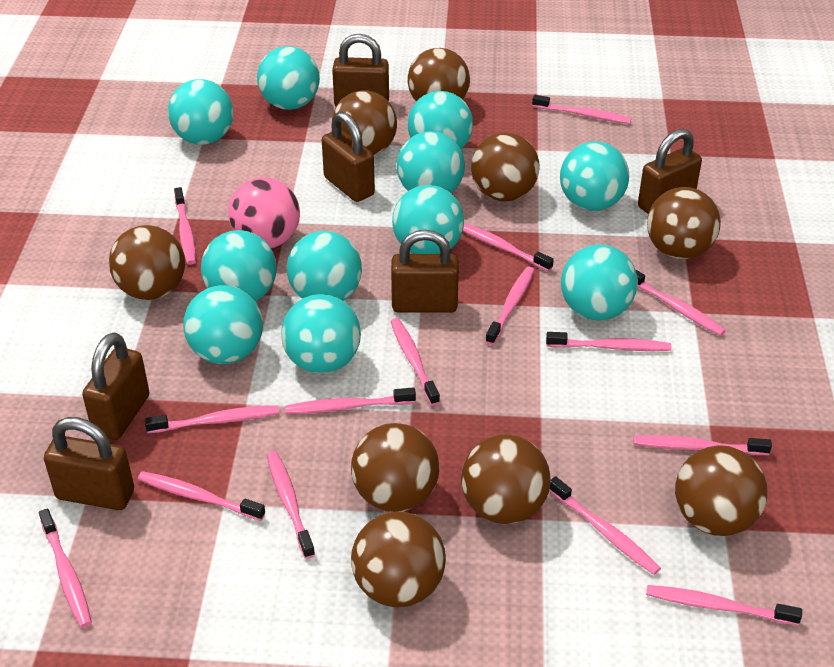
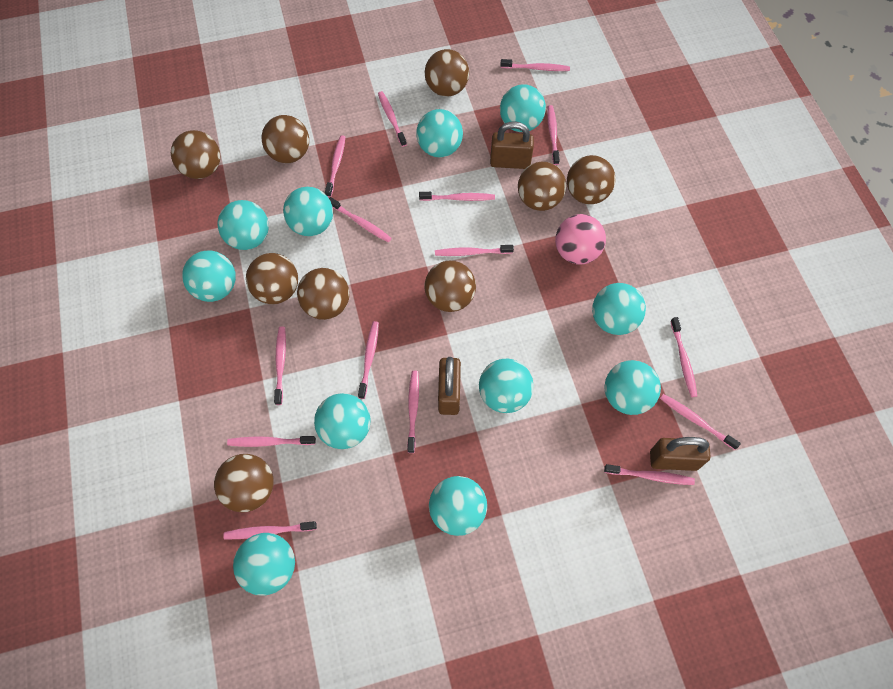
brown padlock: [44,417,134,510] [82,333,149,440] [322,112,375,202] [332,34,389,107] [391,230,459,313] [638,129,702,214] = 6 -> [438,357,461,415] [490,121,534,169] [650,437,711,471] = 3

